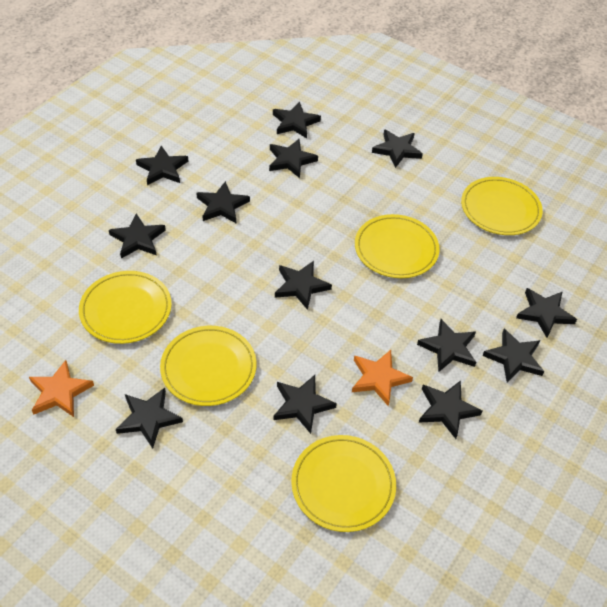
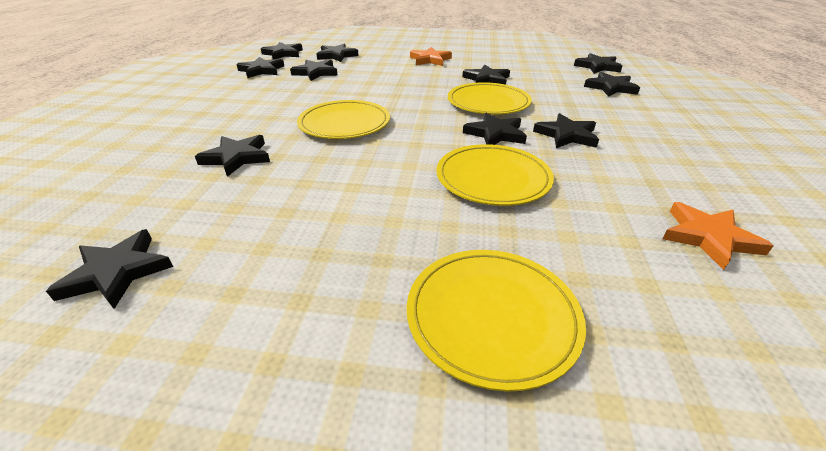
black star: [109,213,166,259] [116,388,183,448] [136,146,189,185] [196,181,250,223] [269,139,318,178] [273,102,321,138] [273,375,337,434] [275,261,332,310] [372,129,423,168] [417,319,476,372] [419,380,482,439] [483,329,545,383] [516,288,577,338] = 13 -> [46,229,173,309] [195,135,270,177] [236,57,284,78] [261,42,303,59] [290,60,338,81] [316,44,359,62] [462,65,510,85] [463,113,527,145] [533,113,599,148] [574,53,622,74] [584,72,640,97] = 11
yellow plate: [79,271,172,344] [160,326,257,406] [291,435,396,532] [355,214,440,278] [461,177,543,235] = 5 -> [297,100,390,139] [407,250,586,392] [436,144,554,206] [448,82,532,115] = 4

